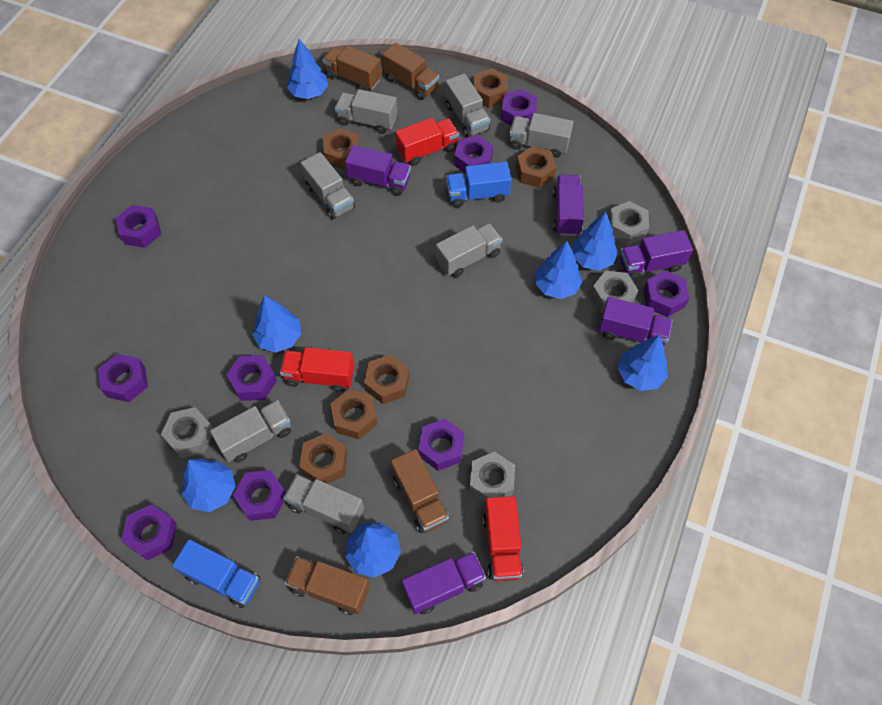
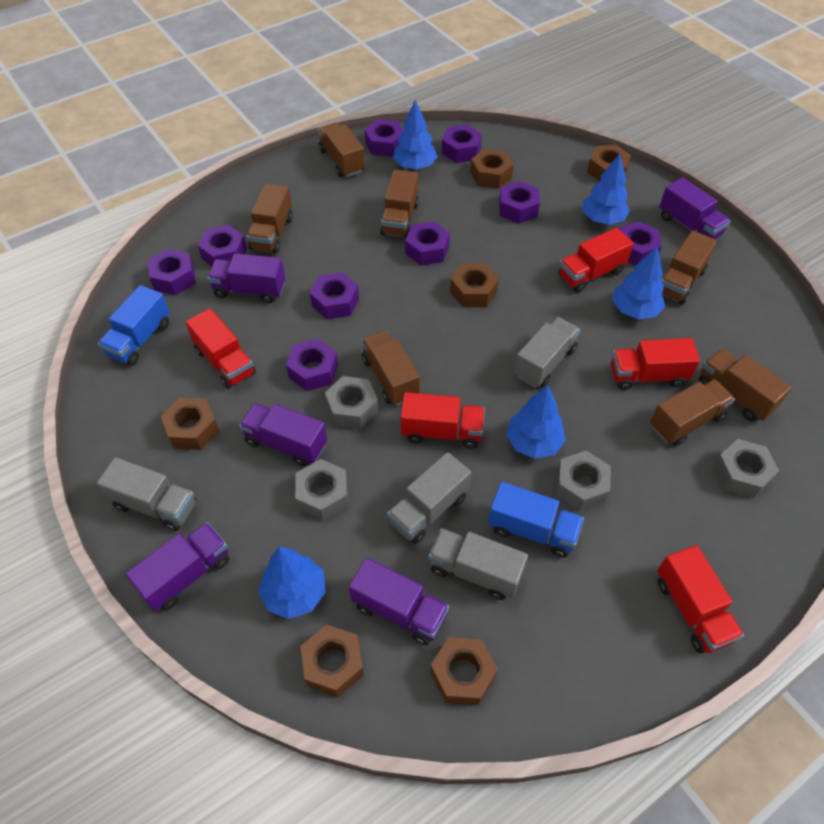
blue tree: [181,459,236,512] [252,295,301,353] [287,39,328,99] [345,522,401,578] [535,241,582,299] [572,212,618,271] [618,335,668,391] = 7 -> [258,547,325,619] [393,100,438,170] [506,385,566,459] [582,154,630,225] [612,246,665,319] = 5
brown truck: [285,556,370,615] [322,45,382,91] [382,42,439,100] [391,449,449,533] = 4 -> [247,183,293,253] [318,122,365,177] [362,330,420,406] [380,170,419,238] [650,379,735,446] [661,230,717,305] [699,349,792,421] = 7
grey truck: [210,400,291,463] [283,474,364,534] [301,152,355,219] [335,89,397,134] [436,223,503,277] [445,74,490,138] [509,113,574,158] = 7 -> [97,457,196,531] [387,452,472,544] [428,528,528,600] [514,317,581,388] = 4
red truck: [280,347,355,392] [395,118,459,166] [483,496,524,581] = 3 -> [185,308,256,389] [401,392,485,449] [558,228,634,293] [611,338,700,390] [657,545,744,653] = 5

